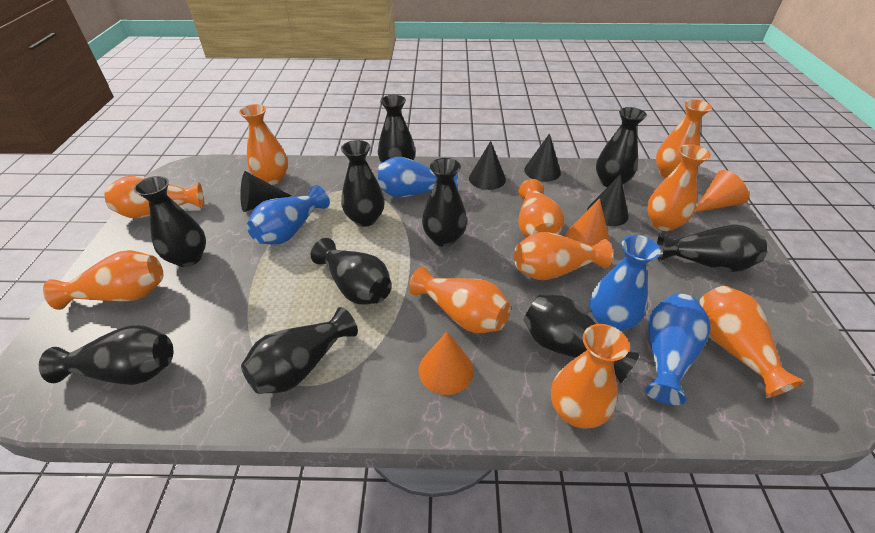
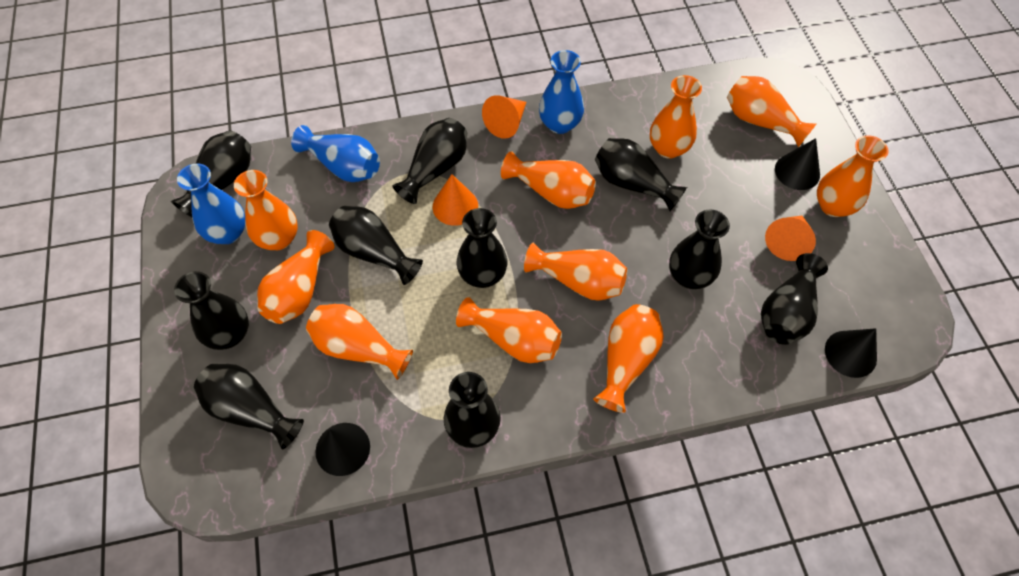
black cone: [240,171,291,212] [469,141,506,190] [524,133,561,182] [587,174,629,226] = 4 -> [315,423,370,476] [775,138,820,190] [825,328,877,378] = 3
blue vase: [247,185,329,245] [378,157,458,198] [590,235,661,331] [645,294,711,405] = 4 -> [177,163,245,244] [291,125,380,182] [539,50,584,134] = 3

